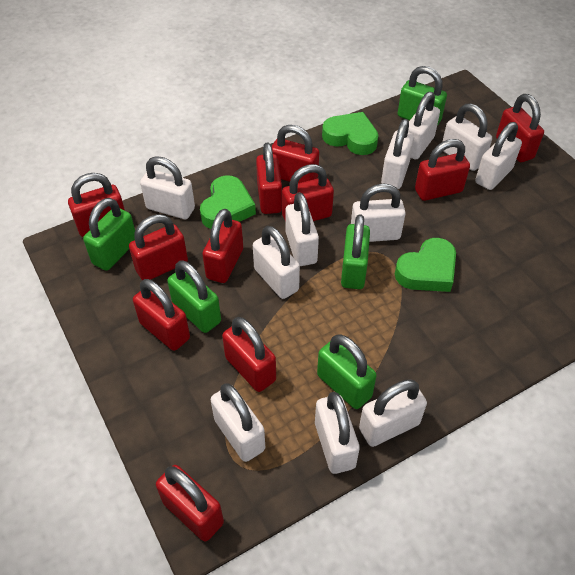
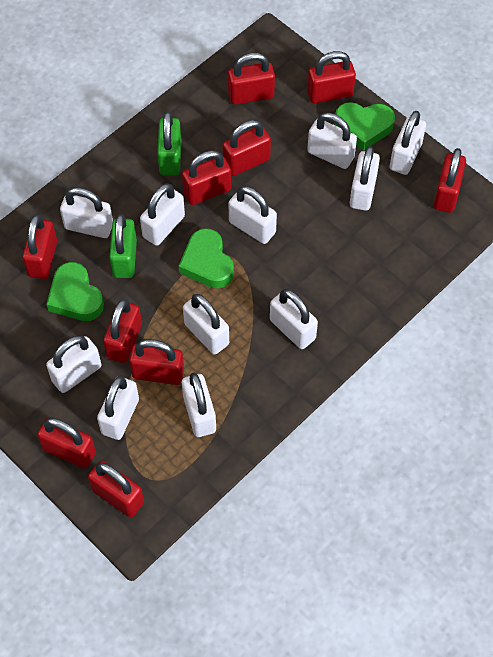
green padlock: [83,198,135,271] [167,260,221,333] [317,334,377,409] [341,214,370,289] [398,66,447,126] = 5 -> [109,214,137,278] [157,111,181,176] = 2
red padlock: [68,173,125,237] [129,214,188,280] [133,279,190,351] [156,465,224,542] [202,209,243,283] [222,317,276,392] [256,143,282,214] [272,125,319,183] [282,164,334,222] [415,139,470,201] [496,94,544,162] = 11 -> [22,215,57,279] [37,418,96,469] [88,461,144,517] [103,299,142,363] [129,339,184,385] [182,150,232,205] [223,120,271,176] [228,53,275,105] [307,51,356,103] [434,148,466,213] = 10

